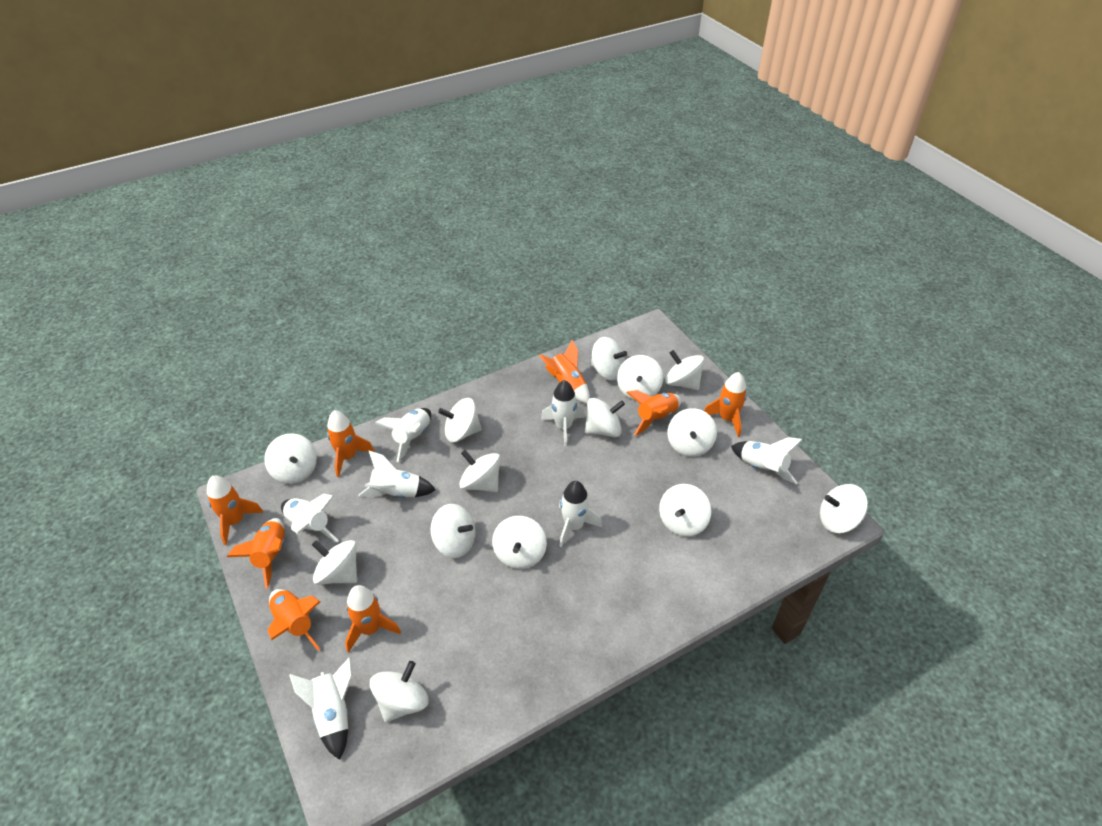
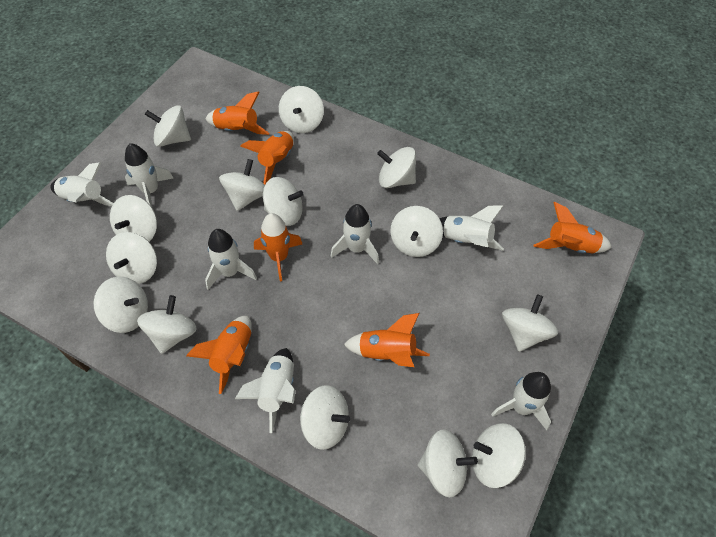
orange rocket: [207,476,263,545] [227,518,285,589] [268,589,320,650] [327,410,374,477] [345,585,401,653] [539,340,590,404] [626,390,682,436] [704,372,747,437] = 8 -> [186,316,252,394] [205,92,270,135] [240,131,294,184] [254,213,302,281] [344,313,430,367] [533,202,612,253] = 6

